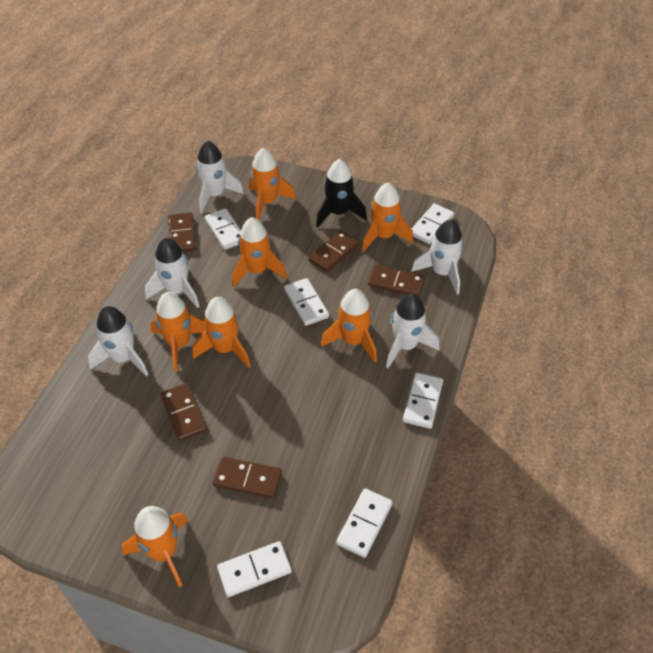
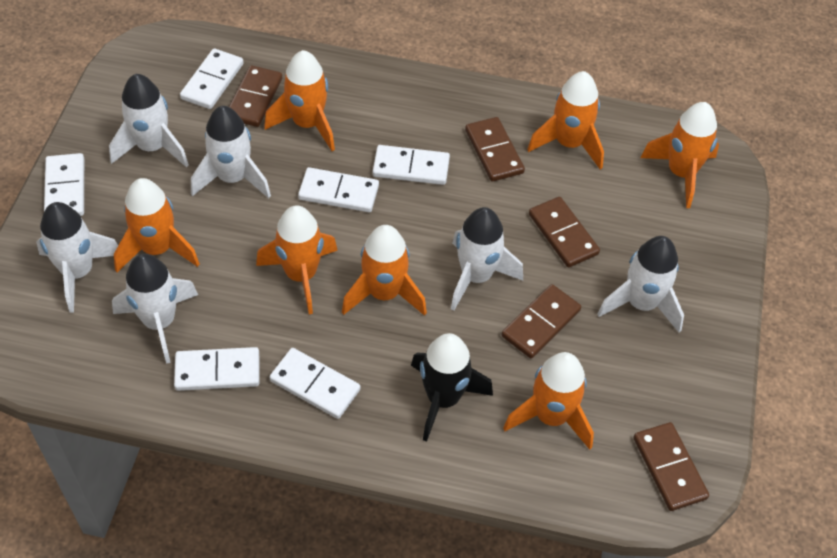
white rocket: [88,306,148,376] [145,238,200,308] [196,140,244,213] [386,294,439,368] [411,219,464,295] = 5 -> [36,202,118,313] [109,74,189,168] [112,254,198,364] [191,106,271,198] [451,207,523,310] [597,236,684,333] = 6

